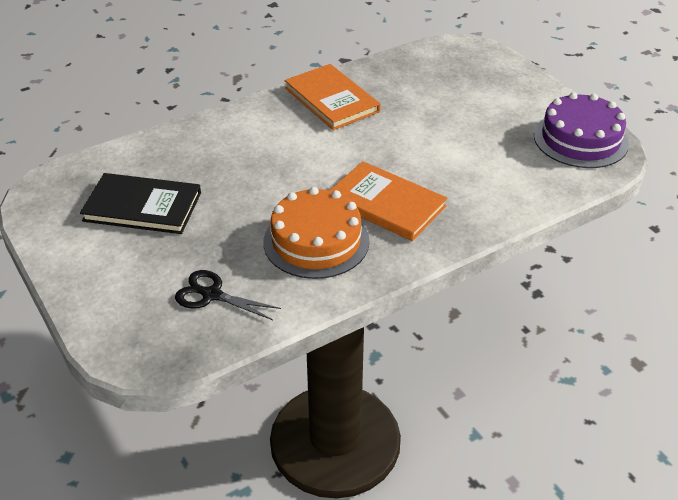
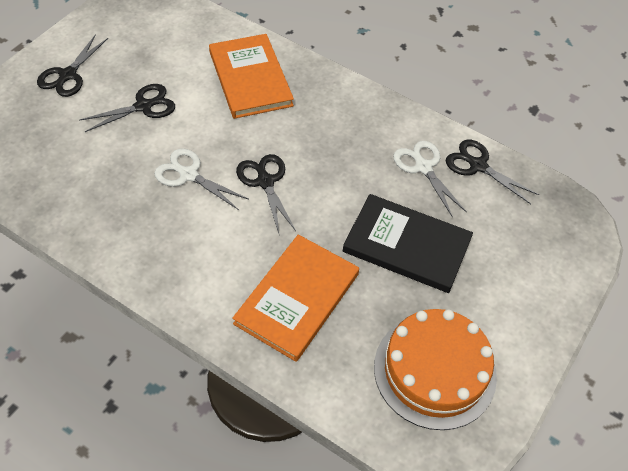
black scissors: [175,270,281,320] = 1 -> [37,34,108,97] [79,84,175,132] [236,154,296,233] [446,140,539,204] = 4
purple cake: [534,92,629,168] = 1 -> none = 0
white scissors: none = 0 -> [154,148,248,210] [393,141,467,216] = 2

